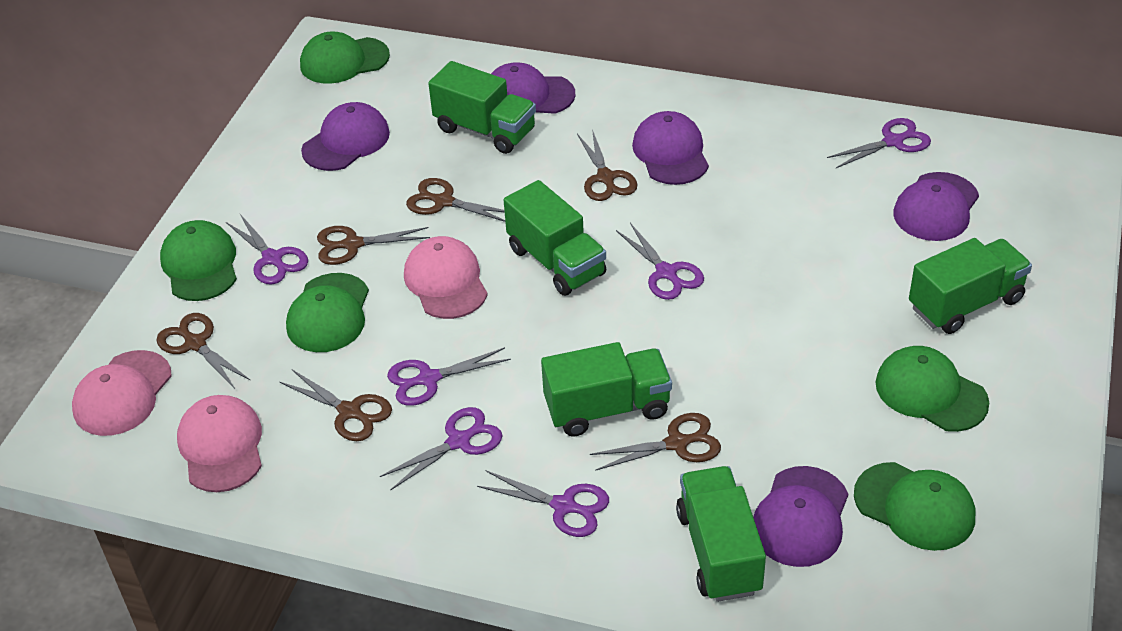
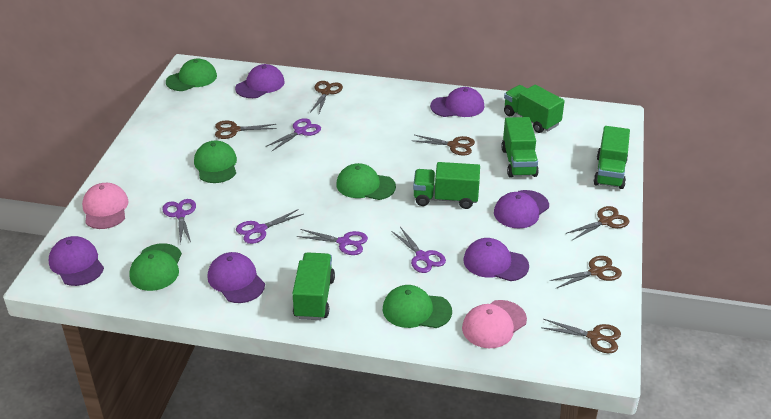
pink cap: [72,350,172,436] [177,395,262,492] [404,236,488,319] = 3 -> [82,183,129,229] [462,300,527,348] = 2
purple cap: [301,102,390,171] [491,62,575,114] [632,111,709,185] [753,466,848,567] [893,172,979,241] = 5 -> [49,236,104,286] [208,252,265,303] [235,64,285,98] [430,87,484,117] [463,238,529,281] [494,190,549,229] = 6
purple scissors: [226,214,308,285] [380,407,503,490] [387,347,511,406] [477,471,609,537] [616,223,704,300] [827,118,931,168] = 6 -> [163,199,196,245] [236,209,304,244] [265,118,321,151] [297,229,368,255] [391,227,446,273] = 5

